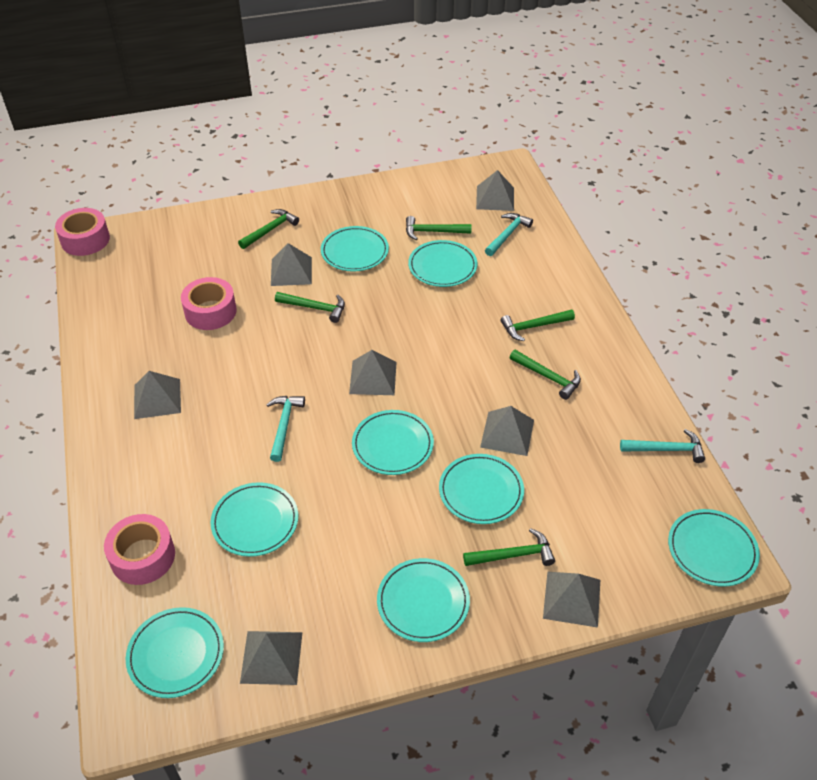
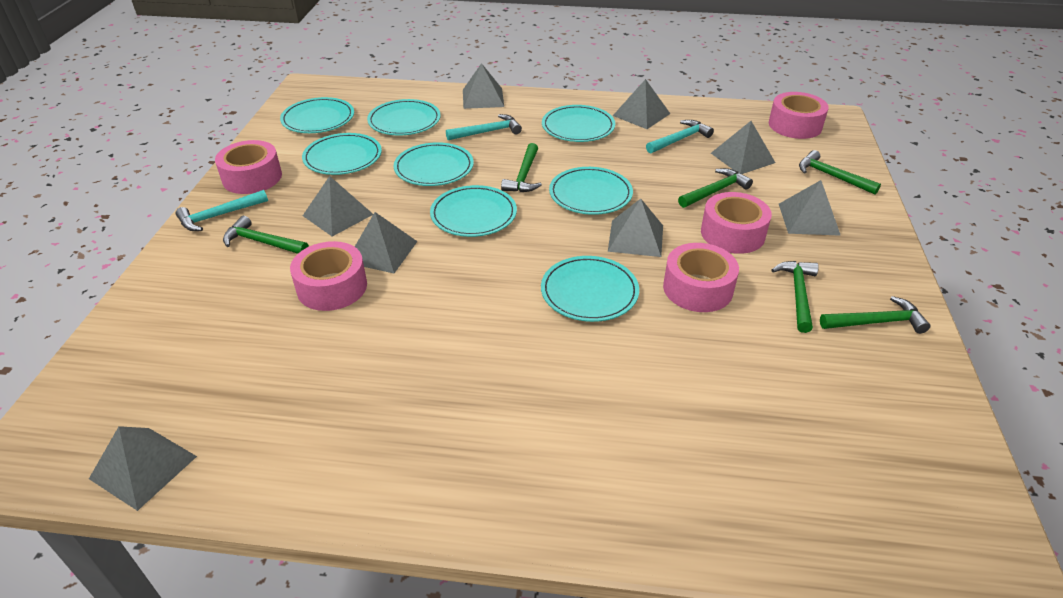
grey pyramid: [134,371,181,419] [240,631,302,685] [271,243,312,286] [349,350,397,395] [476,170,514,211] [480,406,534,456] [543,572,600,628] = 7 -> [89,426,197,511] [303,176,373,236] [355,212,418,273] [463,63,504,109] [608,199,663,257] [613,79,670,129] [711,121,775,174] [779,180,841,236] = 8
pink tape: [55,208,110,256] [104,514,175,585] [181,277,237,330] = 3 -> [215,140,282,194] [290,241,367,311] [663,243,739,312] [701,192,772,254] [769,92,829,139] = 5

